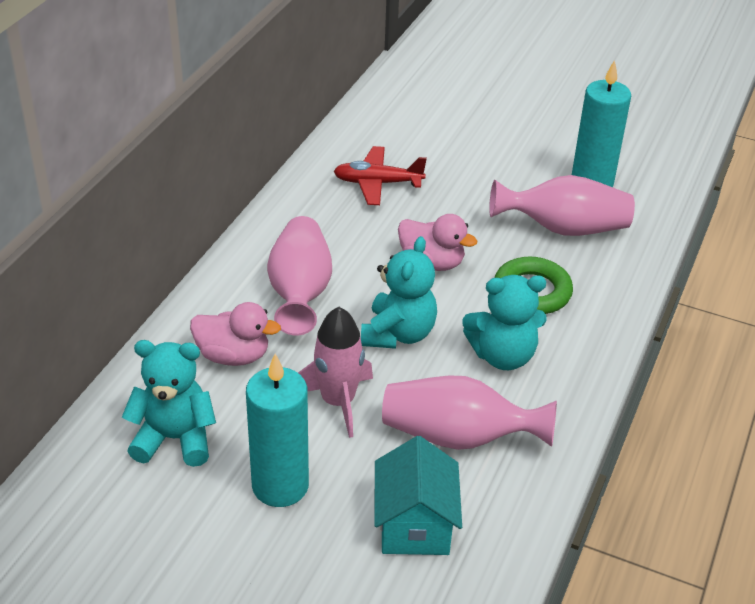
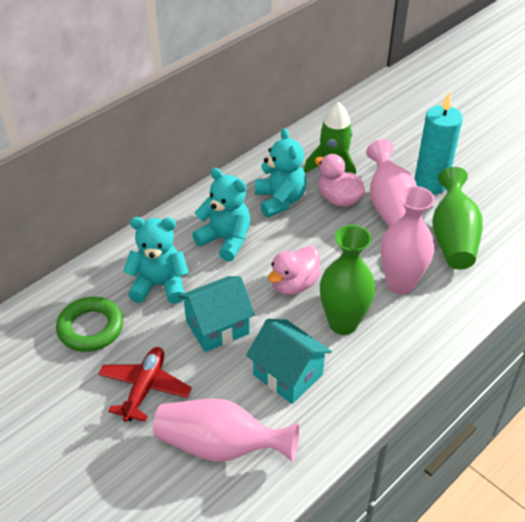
green rocket: none = 0 -> [304,102,356,175] = 1
green vase: none = 0 -> [320,225,375,335] [432,167,483,269] = 2
pink rocket: [298,307,373,438] = 1 -> none = 0
turquoise candle: [246,354,309,507] [572,60,631,187] = 2 -> [415,91,463,194] = 1
turquoise house: [374,436,462,555] = 1 -> [178,276,255,352] [246,319,332,404] = 2

